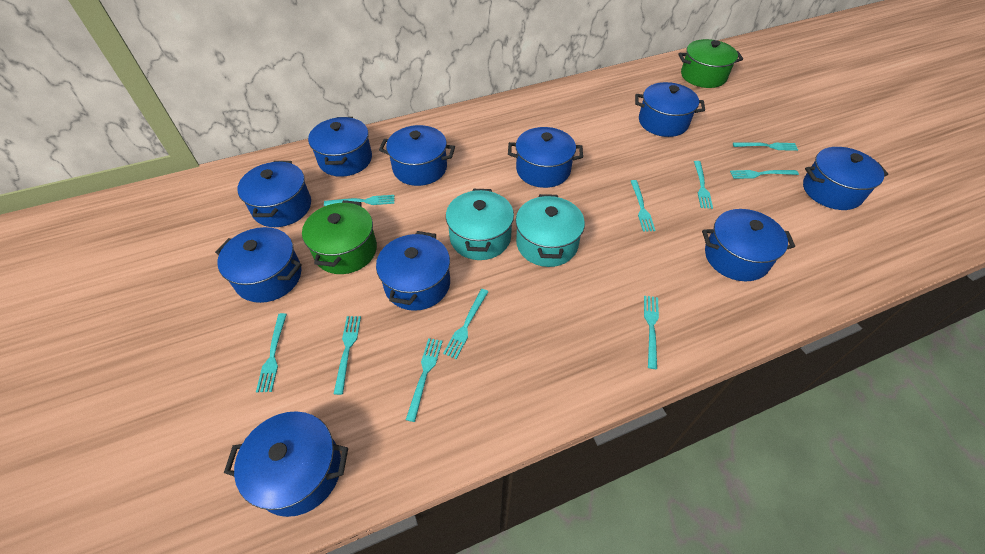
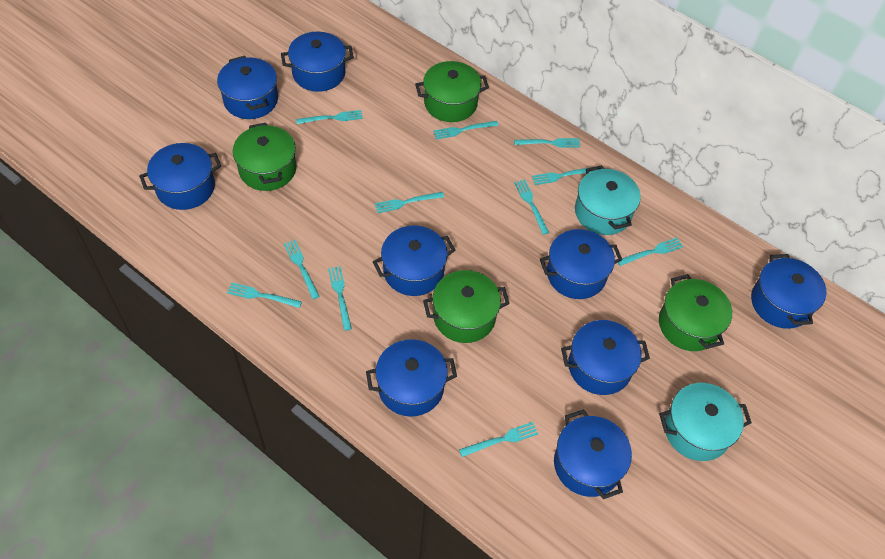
blue pot: [215,227,302,303] [224,411,348,517] [237,161,311,227] [308,117,372,177] [376,231,450,311] [379,125,455,186] [508,127,583,188] [635,82,705,137] [702,209,795,281] [803,147,888,210] = 10 -> [139,143,221,210] [217,56,278,119] [281,32,354,92] [366,339,457,417] [373,225,455,296] [540,229,622,299] [554,409,632,499] [561,320,650,395] [751,254,827,329] = 9
green pot: [302,200,377,274] [678,39,743,88] = 2 -> [233,123,296,191] [415,61,489,122] [423,270,510,343] [659,274,732,351] = 4
turquoise fork: [256,313,287,393] [324,195,395,206] [334,316,361,395] [406,338,443,422] [443,289,489,359] [631,180,655,232] [644,296,659,369] [694,161,713,209] [730,170,799,179] [733,142,798,151] = 10 -> [227,283,302,308] [284,240,320,299] [296,110,363,124] [328,266,352,331] [375,192,444,213] [433,121,499,140] [459,422,538,457] [514,138,580,148] [514,179,549,235] [532,167,592,185] [618,238,683,266] = 11

